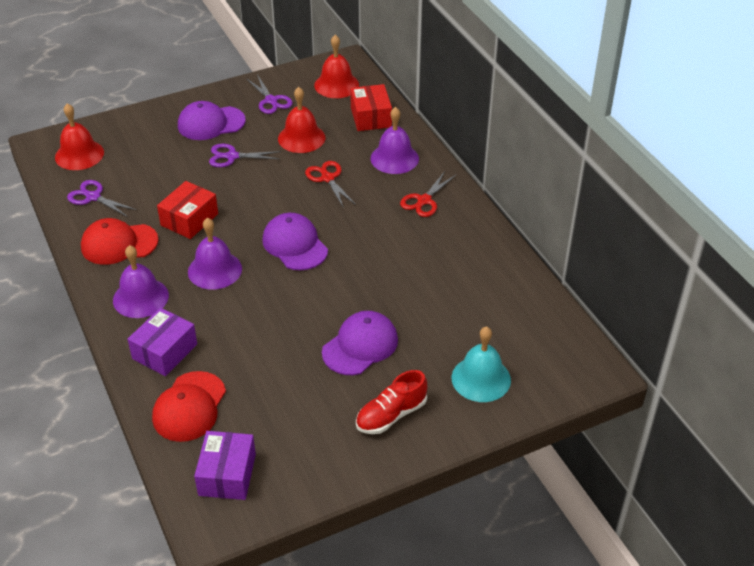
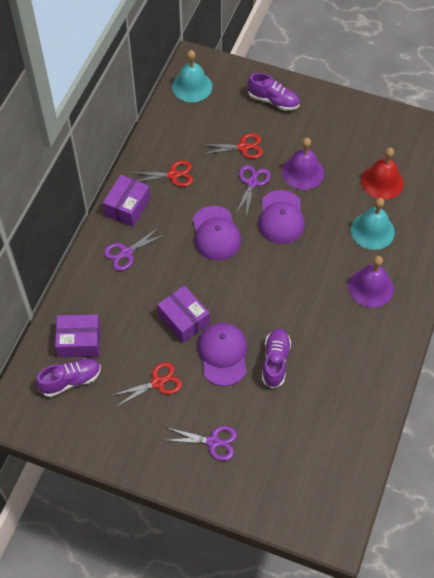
purple bell: [113,245,169,318] [188,218,242,290] [371,107,419,174] = 3 -> [282,138,324,190] [348,256,394,308] = 2
purple box: [128,308,197,376] [194,431,256,500] = 2 -> [55,314,100,358] [103,175,150,227] [157,286,210,343] = 3
purple shoe: none = 0 -> [36,358,101,397] [248,73,300,111] [262,328,291,389] = 3
red bell: [55,103,104,170] [278,87,325,153] [314,35,359,98] = 3 -> [361,148,404,200] = 1
red box: [157,181,218,239] [350,84,392,131] = 2 -> none = 0
red cap: [81,218,159,265] [152,371,226,442] = 2 -> none = 0
red scissors: [305,161,356,207] [400,171,456,217] = 2 -> [111,362,182,407] [130,161,193,187] [201,133,263,159] = 3
red shoe: [356,370,427,434] = 1 -> none = 0
turquoise bell: [452,326,511,402] = 1 -> [172,50,212,102] [351,198,395,250] = 2

